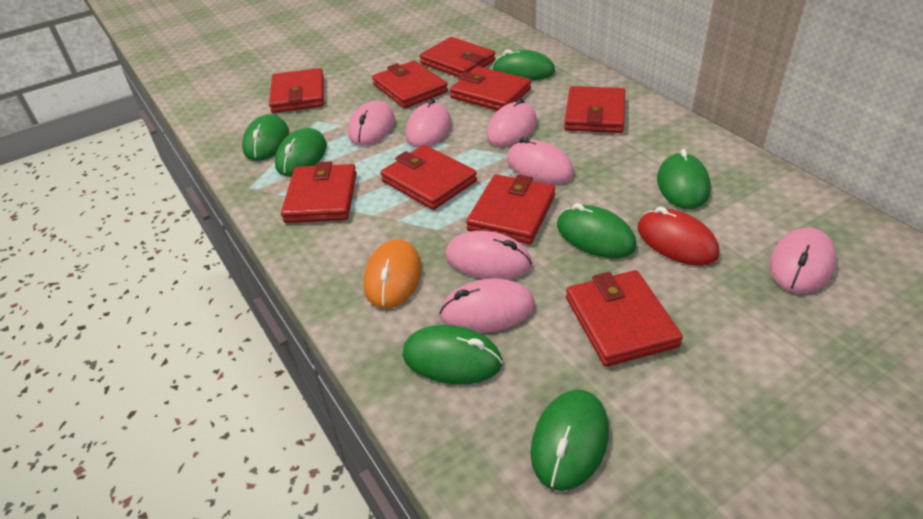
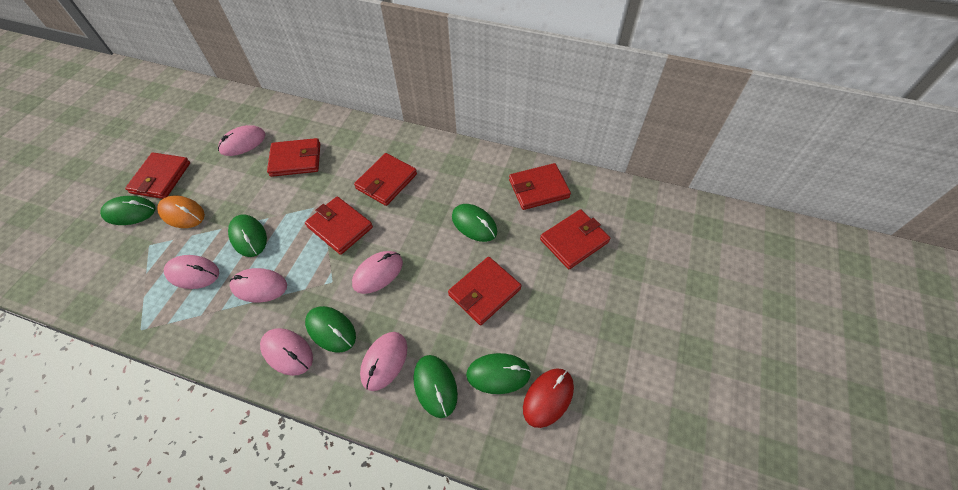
green mouse: [242,114,289,161] [275,128,327,176] [402,325,503,385] [493,50,555,80] [531,389,609,491] [557,203,637,258] [657,149,711,209] = 7 -> [100,196,156,225] [228,215,267,257] [305,306,356,353] [413,355,458,418] [452,204,497,242] [466,353,531,394] = 6
pink mouse: [348,101,395,146] [405,98,451,148] [439,279,535,333] [445,231,532,279] [486,98,537,147] [507,137,574,184] [770,228,836,294] = 7 -> [164,255,219,289] [218,125,266,156] [230,268,287,303] [260,328,313,376] [352,251,403,294] [360,332,407,391] = 6
red wallet: [269,68,324,113] [281,161,357,223] [372,60,448,108] [380,145,477,210] [420,37,496,77] [450,66,531,111] [466,174,555,244] [564,86,625,133] [566,270,683,367] = 9 -> [125,153,190,199] [267,138,320,177] [305,196,373,255] [354,153,417,206] [448,257,521,325] [509,163,571,210] [540,209,610,269] = 7

